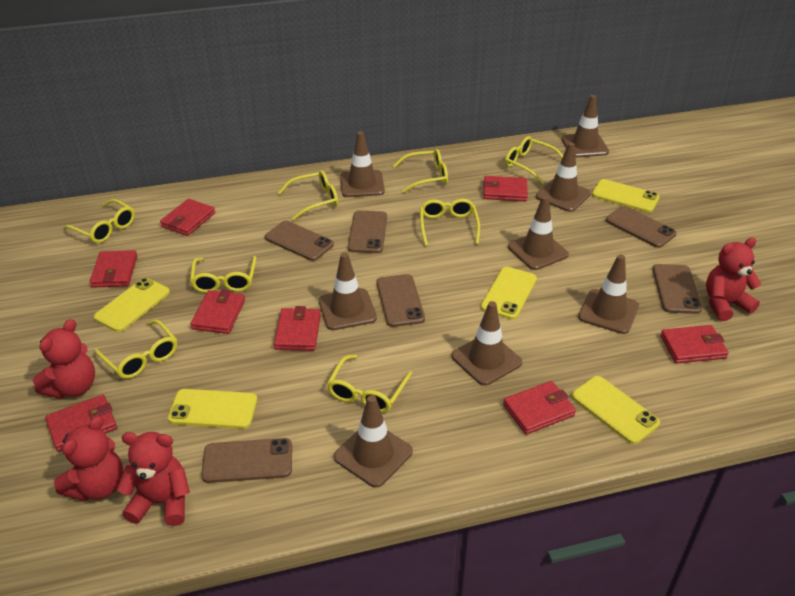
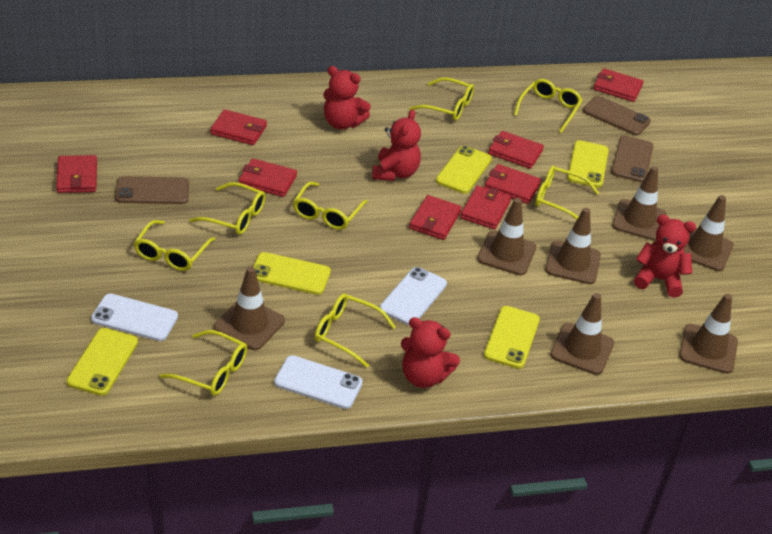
brown phone: [201,438,292,483] [265,221,334,261] [348,211,387,253] [376,274,425,327] [606,206,676,248] [652,264,702,314] = 6 -> [115,176,189,204] [583,96,651,136] [611,136,654,182] = 3
brown traffic cone: [319,252,377,330] [334,395,413,487] [340,131,385,197] [452,301,522,386] [508,196,569,270] [536,142,591,212] [561,95,609,157] [578,255,639,334] = 8 -> [214,266,285,350] [477,198,536,275] [545,208,601,284] [550,293,614,375] [612,166,667,241] [679,294,738,374] [683,195,733,271] = 7
white phone: none = 0 -> [91,294,178,341] [274,355,363,409] [380,267,447,325] = 3

